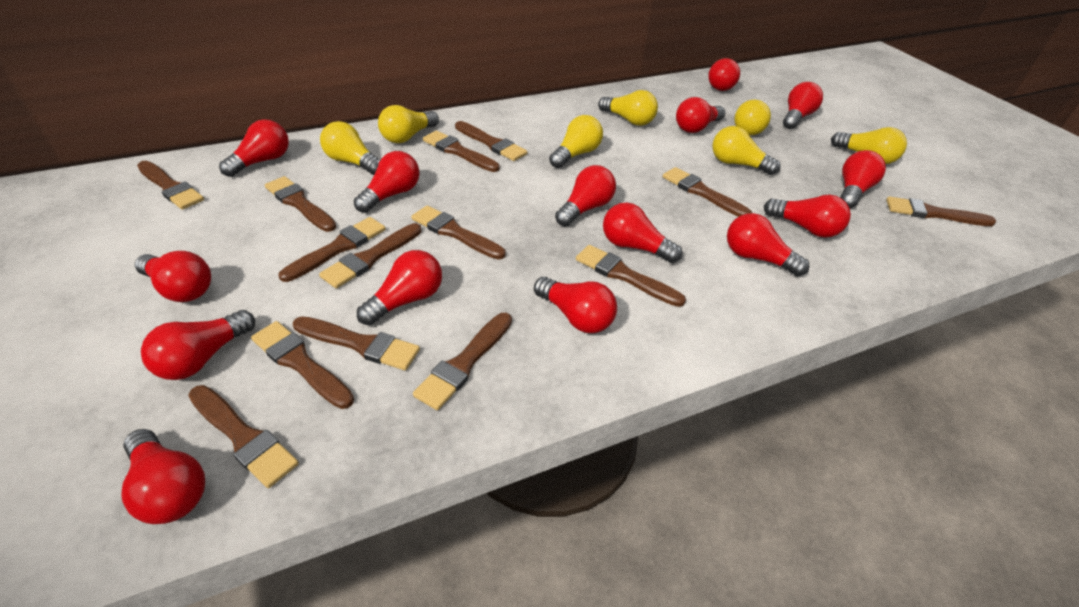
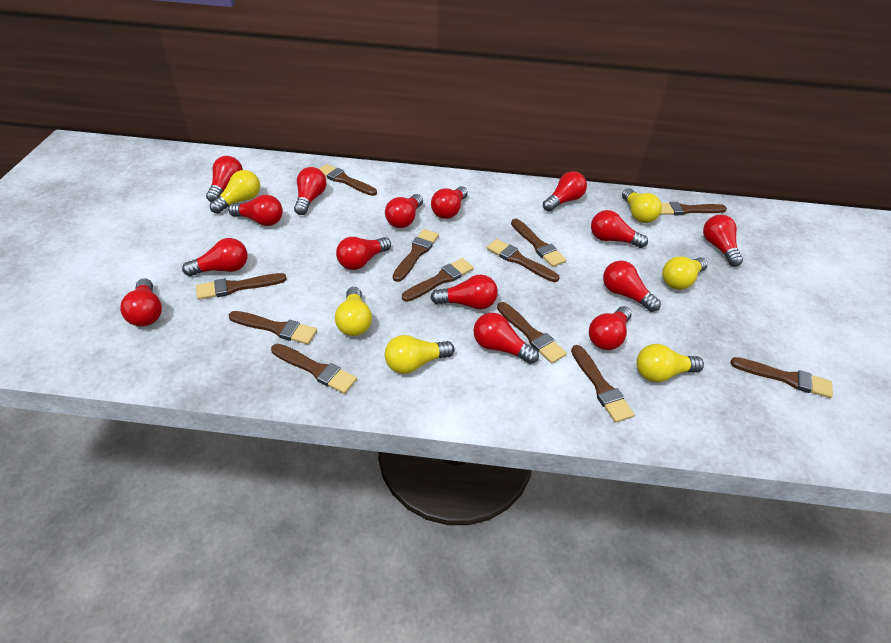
brown brush: [137,161,204,210] [188,385,299,488] [251,321,354,409] [265,176,336,232] [278,217,386,282] [293,316,420,370] [319,223,421,288] [411,205,506,259] [413,313,512,410] [423,131,500,172] [455,121,527,161] [576,245,686,307] [663,167,752,217] [886,196,996,226] = 14 -> [196,273,287,300] [229,311,317,344] [271,344,357,394] [319,164,377,196] [393,229,439,282] [402,258,474,302] [487,239,560,282] [497,302,567,364] [511,219,566,267] [571,345,634,423] [660,202,727,215] [730,357,833,398] = 12
yellow light bulb: [320,121,380,175] [378,105,439,143] [549,115,603,168] [598,90,658,126] [712,126,781,175] [734,100,771,135] [831,127,907,164] = 7 -> [210,170,260,214] [335,287,372,336] [385,335,455,374] [622,188,662,223] [636,344,704,382] [662,256,708,290] = 6

